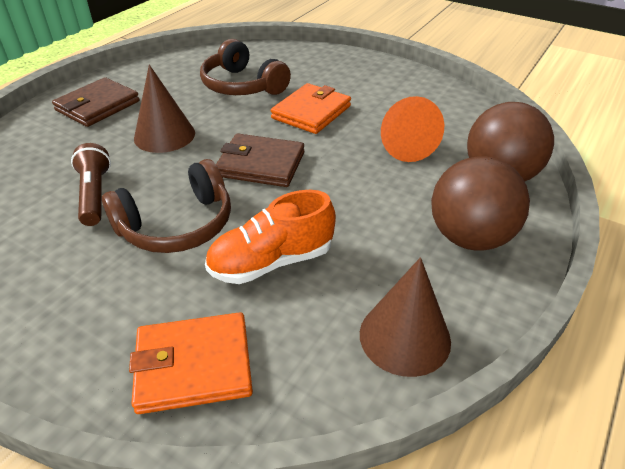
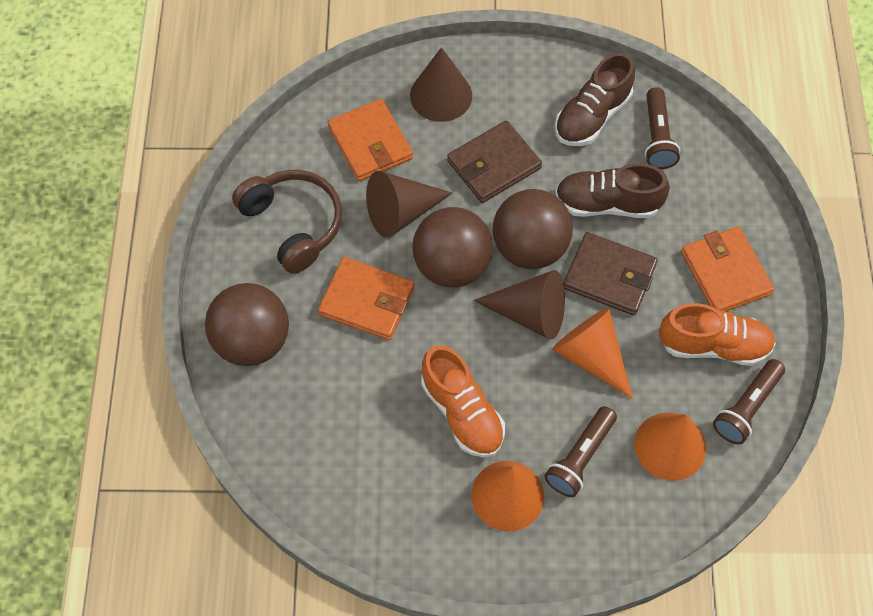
brown ball: [431,156,530,251] [467,102,554,182] = 2 -> [205,283,289,366] [412,207,493,288] [493,189,573,269] = 3
brown cone: [134,65,195,153] [360,257,451,377] = 2 -> [366,171,453,238] [410,47,472,122] [473,270,565,340] = 3
brown flashlight: [71,143,111,226] = 1 -> [544,406,617,497] [645,87,680,169] [713,359,785,444] = 3
brown headphones: [102,159,231,253] [200,39,291,95] = 2 -> [232,170,342,274] = 1
brown shoe: none = 0 -> [555,53,635,146] [555,163,670,218] = 2
orange cone: [381,96,444,162] = 1 -> [471,461,544,531] [552,308,633,399] [634,413,706,481] = 3
orange shoe: [205,190,336,284] = 1 -> [421,345,505,458] [659,303,776,366] = 2
orange wallet: [129,312,253,414] [271,83,351,134] = 2 -> [318,257,414,340] [328,99,413,181] [681,227,774,311] = 3

